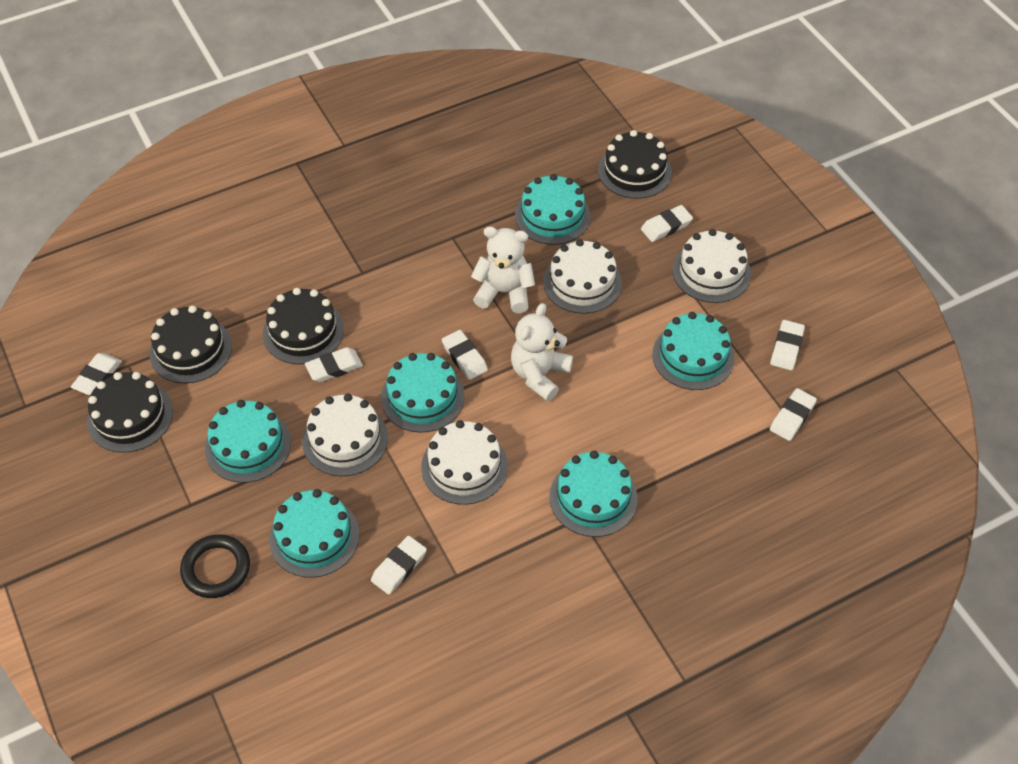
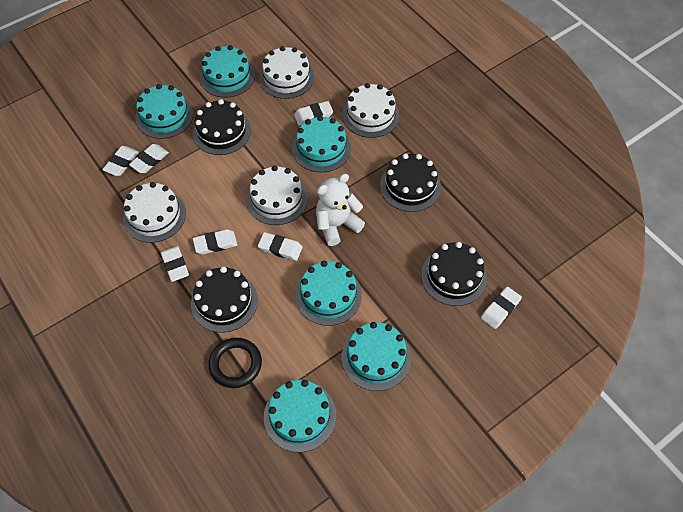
white teddy bear: [471,226,535,313] [511,303,573,402] = 2 -> [316,174,365,246] = 1

